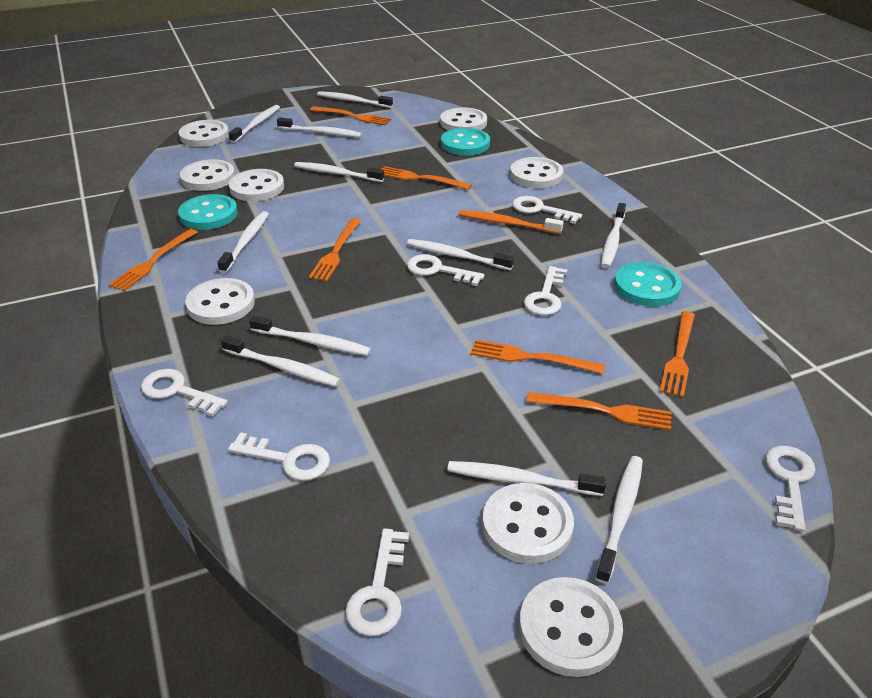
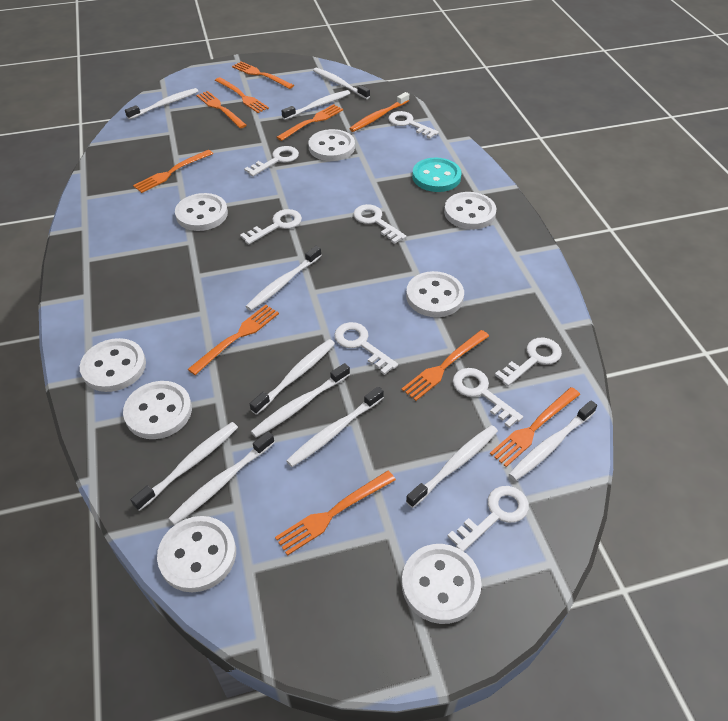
orange fork: [108,229,198,291] [309,218,361,281] [310,106,391,125] [381,166,472,190] [471,340,605,374] [526,392,671,430] [660,311,695,397] = 7 -> [133,150,213,193] [188,305,279,375] [196,91,247,128] [215,77,269,113] [232,61,294,89] [275,471,396,556] [276,104,343,141] [401,330,489,401] [490,387,580,467] = 9
turquoise button: [178,194,238,230] [441,128,490,155] [614,262,681,306] = 3 -> [412,158,461,192] = 1
white key: [141,369,228,417] [228,432,330,481] [345,528,409,636] [407,254,485,286] [512,196,582,224] [524,266,568,315] [765,446,815,531] = 7 -> [240,209,302,244] [244,146,299,176] [334,322,398,375] [353,204,406,244] [388,111,439,139] [447,486,529,552] [453,368,523,428] [495,337,562,386] = 8

